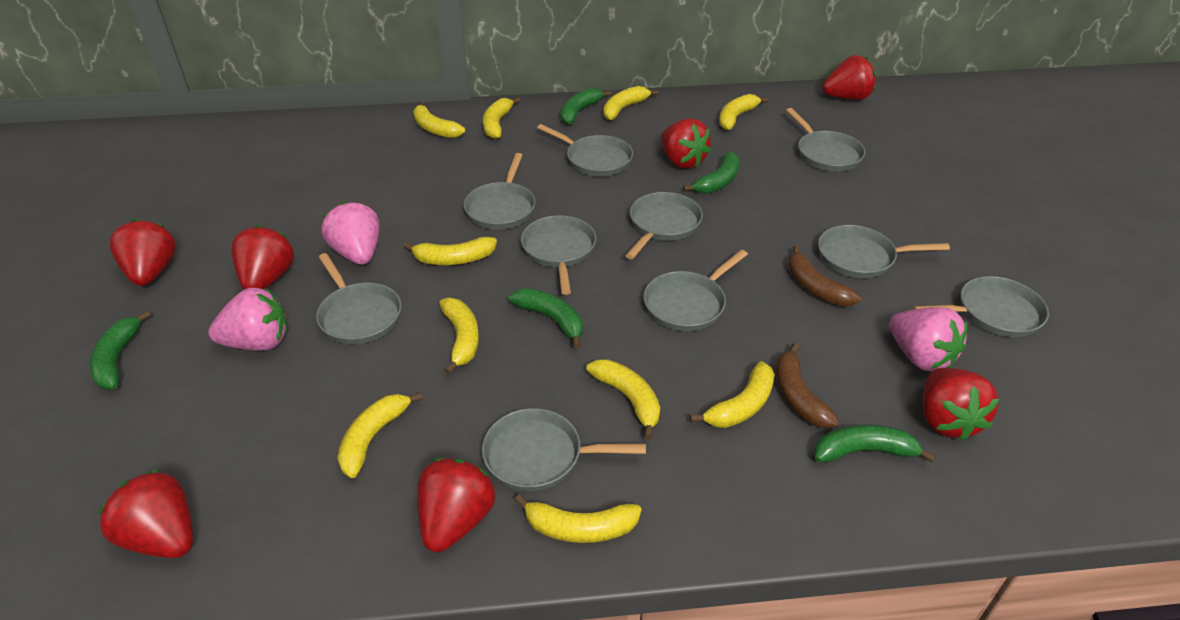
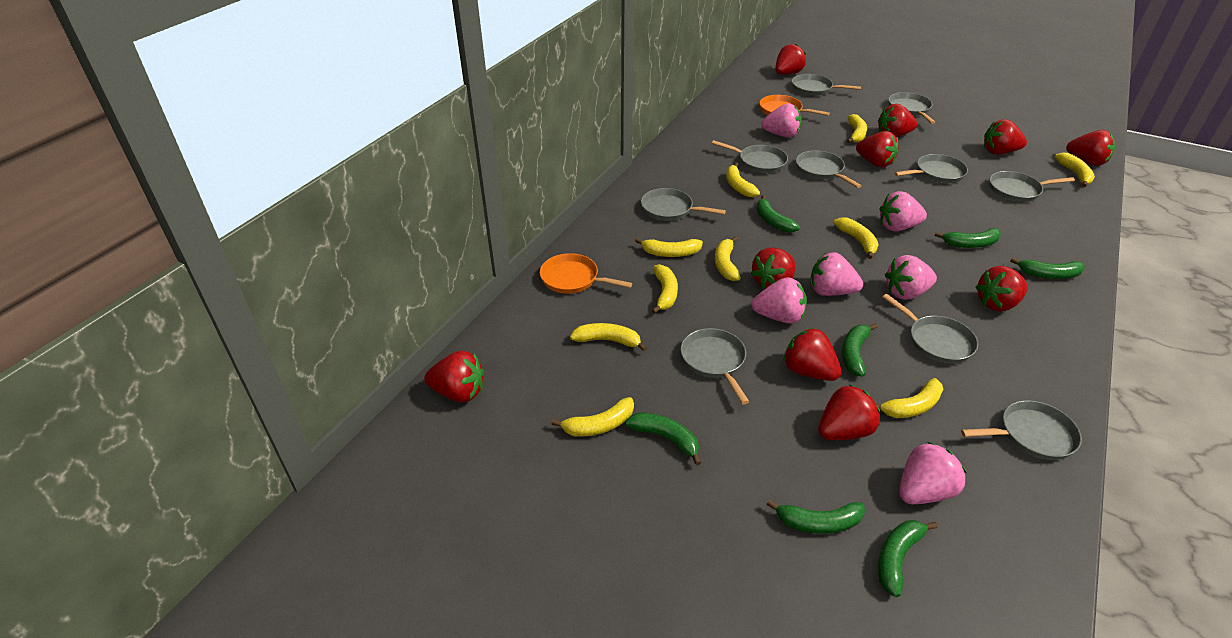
brown banana: [776,343,839,428] [788,245,861,306] = 2 -> none = 0
green banana: [89,310,151,390] [509,288,583,348] [561,88,611,125] [683,152,739,194] [814,425,936,463] = 5 -> [625,412,701,466] [756,195,800,233] [766,499,865,534] [842,323,877,377] [878,520,938,597] [935,228,1001,248] [1010,257,1085,279] = 7
orange pan: none = 0 -> [540,253,632,294] [759,95,830,116] = 2
pink strawberry: [208,288,288,351] [322,202,380,265] [889,307,967,371] = 3 -> [751,277,807,324] [761,103,802,138] [810,252,863,296] [880,191,927,232] [885,255,937,300] [899,442,967,504] = 6
red strawberry: [98,469,193,558] [109,219,176,286] [231,225,294,289] [417,458,495,552] [660,118,711,169] [823,55,876,100] [923,368,999,441] = 7 -> [424,351,484,402] [751,247,795,289] [775,44,806,75] [783,328,842,381] [818,385,880,440] [856,131,899,167] [878,104,917,138] [976,266,1028,311] [984,119,1027,154] [1066,130,1115,166] = 10

